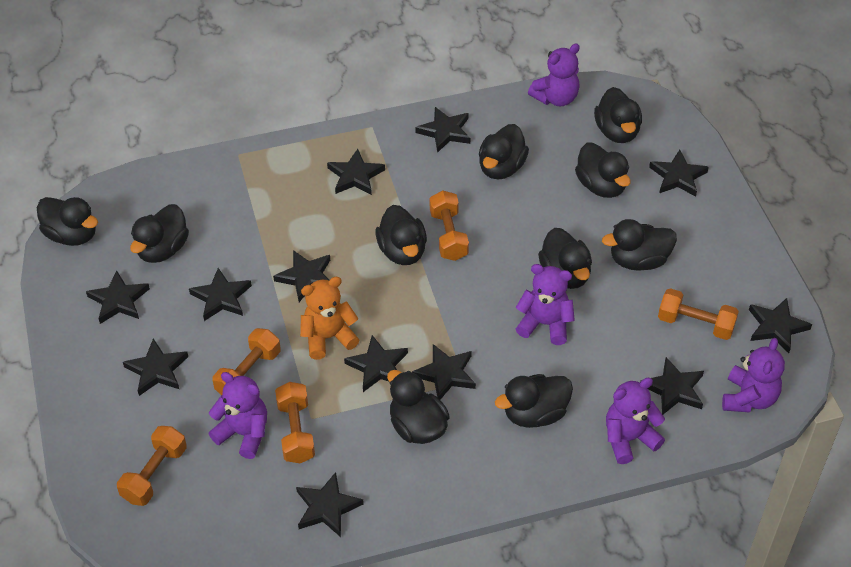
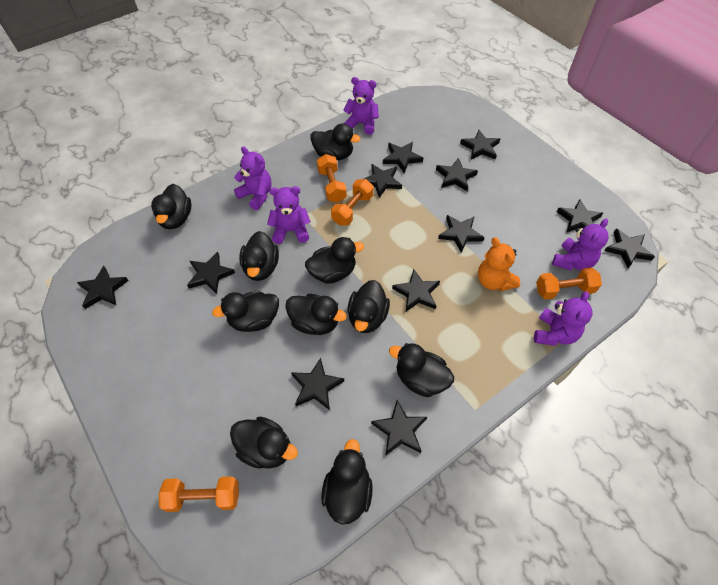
orange dumbbell: [117,426,187,506] [213,328,281,395] [275,382,315,463] [430,190,469,261] [658,288,739,340] = 5 -> [159,476,239,512] [317,154,347,203] [331,179,374,226] [536,267,602,300] = 4

